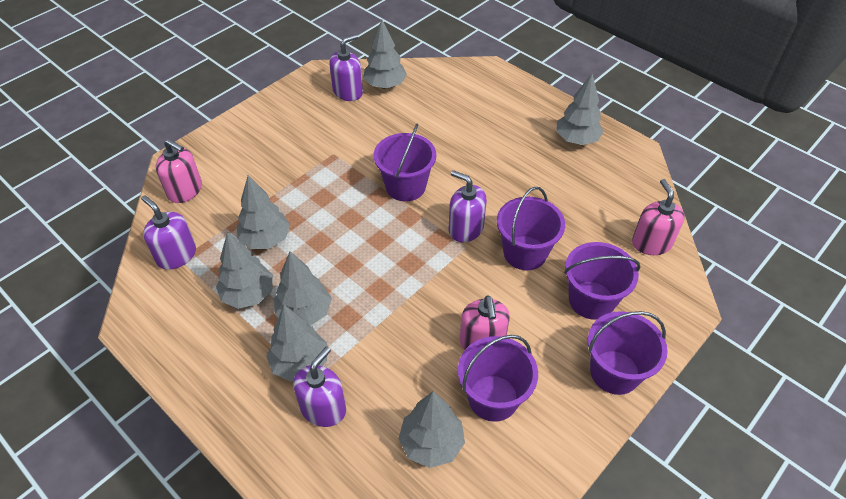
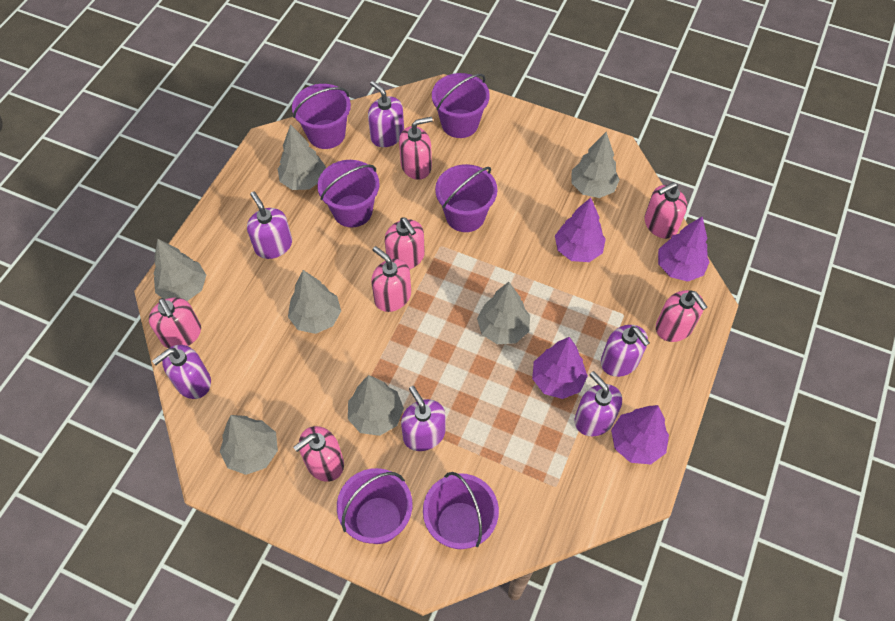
pink soap dispenser: [156,139,202,203] [460,295,510,350] [632,179,685,255] = 3 -> [149,298,201,348] [293,426,344,482] [371,246,411,312] [385,217,425,269] [399,117,433,180] [644,182,687,239] [656,290,707,342] = 7
purple bucket: [374,124,436,202] [458,335,538,422] [497,187,565,270] [564,242,640,320] [588,311,668,395] = 5 -> [292,84,351,149] [317,160,380,227] [337,468,413,544] [423,472,499,549] [432,73,490,138] [435,164,497,232] = 6
purple soap dispenser: [141,195,196,270] [293,346,346,427] [329,34,363,101] [449,170,487,242] = 4 -> [152,345,211,399] [247,191,292,259] [368,81,404,147] [401,386,446,451] [575,371,622,436] [601,325,650,377] = 6
purple tree: none = 0 -> [532,337,588,399] [555,198,606,262] [611,405,669,464] [658,217,709,282] = 4

